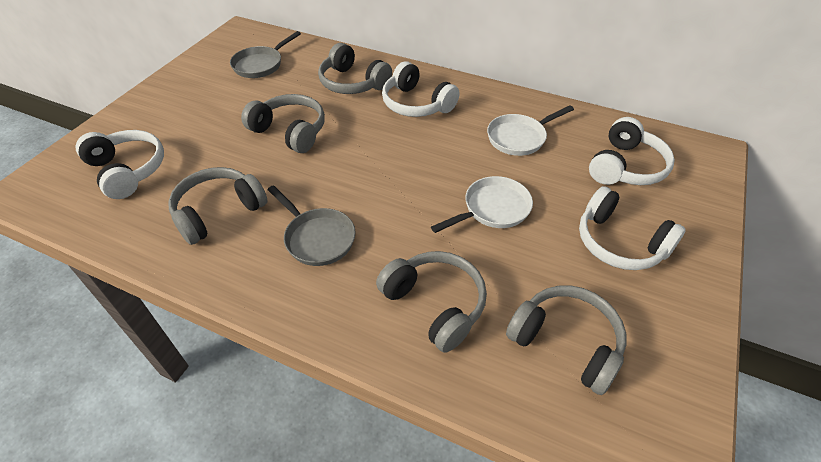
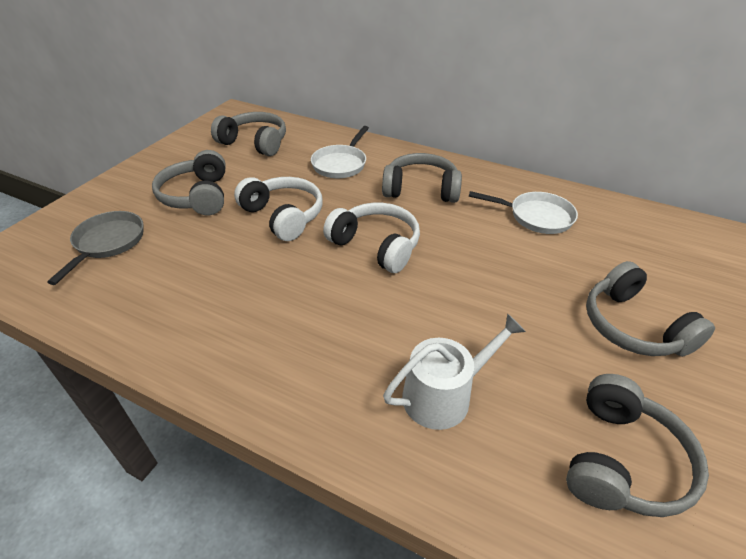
grey pan: [230,31,301,78] [268,185,356,266] = 2 -> [47,211,144,285] = 1
white headphones: [75,130,164,199] [382,61,460,117] [579,186,686,270] [589,117,675,185] = 4 -> [234,177,323,241] [323,203,420,273] = 2
white watering can: none = 0 -> [383,313,526,430] = 1

